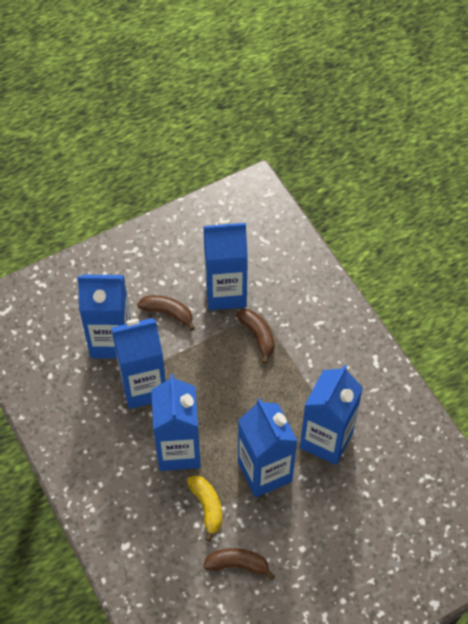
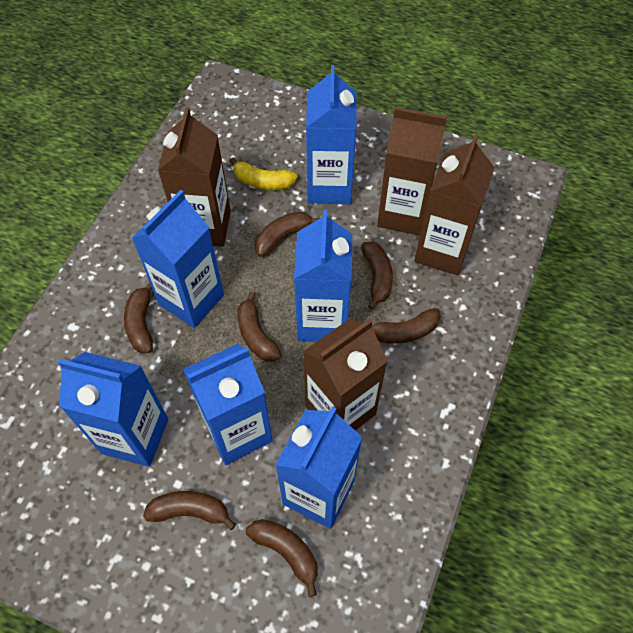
brown banana: [137,295,195,331] [203,548,275,580] [236,309,275,364] = 3 -> [124,282,153,353] [143,491,236,530] [237,292,282,362] [246,519,318,597] [255,212,320,257] [361,242,393,310] [363,308,441,344] = 7
brown carton: none = 0 -> [158,107,231,247] [303,319,388,430] [377,107,447,236] [414,135,495,275] = 4

